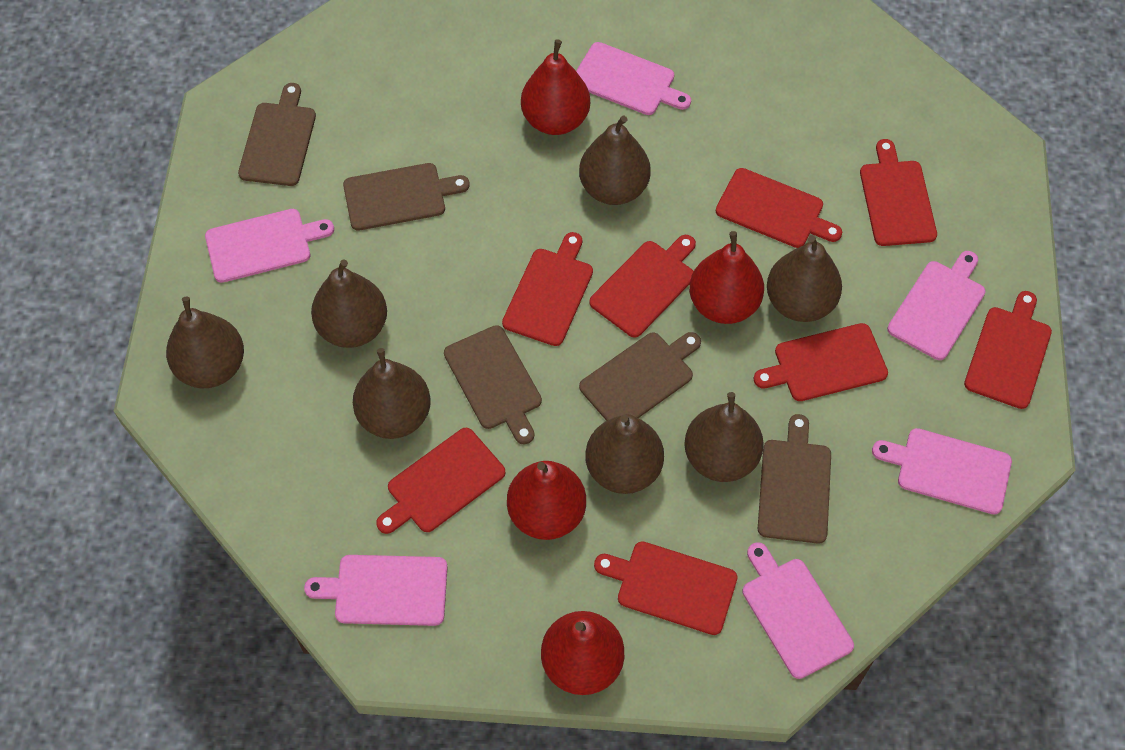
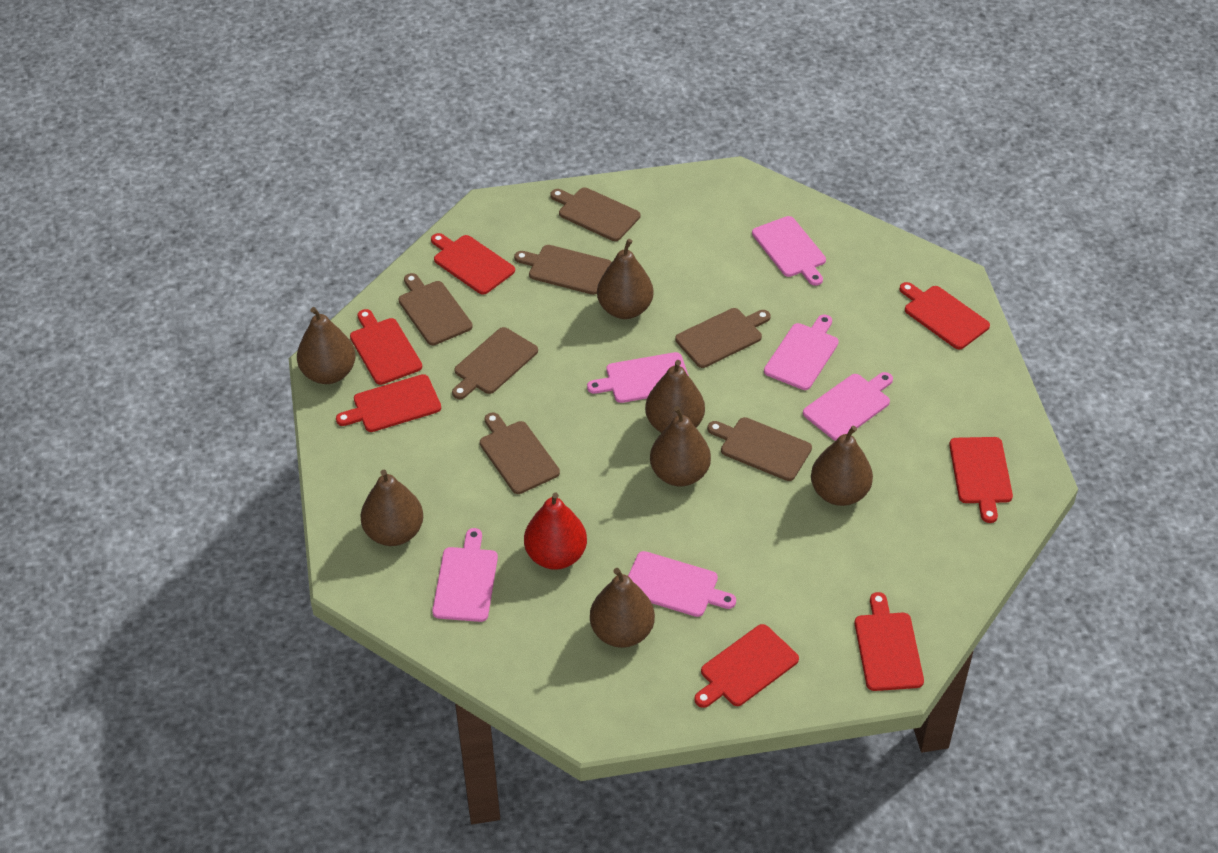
brown cutting board: [238,83,316,186] [343,163,470,231] [444,325,542,444] [579,332,701,421] [758,414,831,544] = 5 -> [398,273,473,345] [452,327,538,399] [480,412,560,494] [514,245,612,295] [550,187,640,241] [675,308,771,368] [707,417,812,481] = 7
red cutting board: [376,428,506,534] [502,232,593,346] [589,235,696,337] [594,542,738,635] [716,168,842,248] [753,323,888,401] [860,139,937,246] [964,291,1052,409] = 8 -> [336,374,441,432] [350,309,422,385] [431,233,515,295] [694,624,799,708] [855,592,924,691] [899,282,990,350] [949,437,1013,523] = 7
red pear: [507,461,586,540] [521,39,590,135] [541,611,624,695] [689,231,764,324] = 4 -> [524,493,587,570] = 1

